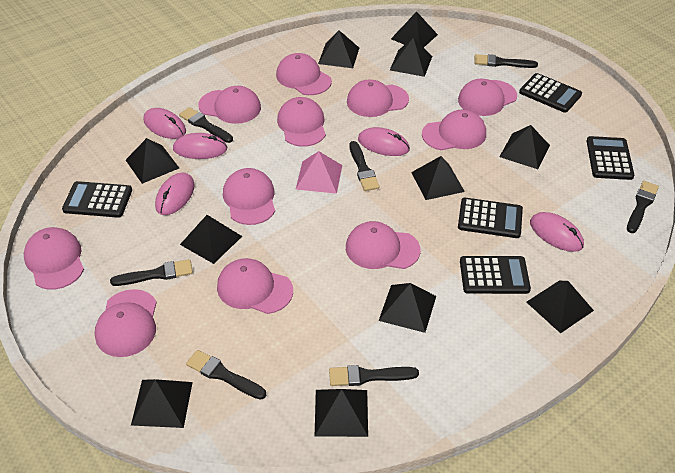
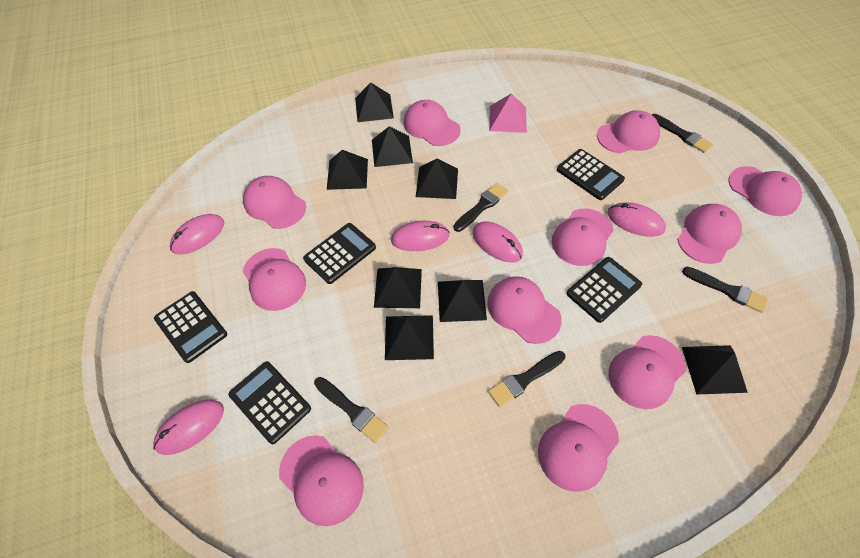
black brush: [110,259,193,286] [179,107,233,143] [186,350,266,400] [329,365,419,386] [349,141,379,191] [474,54,538,68] [627,181,659,233] = 7 -> [314,377,388,443] [454,183,508,232] [488,351,565,407] [652,114,713,153] [682,267,768,313] = 5
black pyramid: [126,138,179,184] [131,379,193,428] [180,215,242,264] [315,389,368,437] [318,30,359,68] [379,283,436,333] [390,38,432,77] [391,11,438,47] [411,156,465,200] [499,125,550,169] [527,281,594,333] = 11 -> [327,150,368,190] [355,83,394,122] [372,126,413,167] [374,267,422,308] [385,315,434,360] [416,159,458,199] [438,280,487,322] [682,345,748,395] = 8

